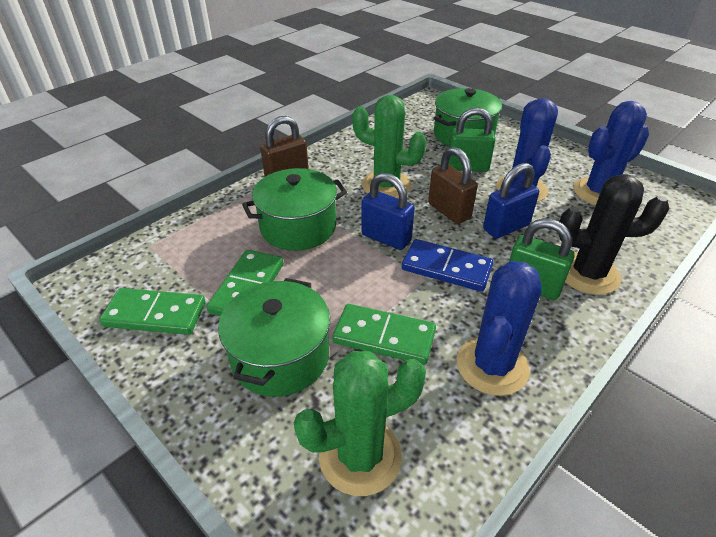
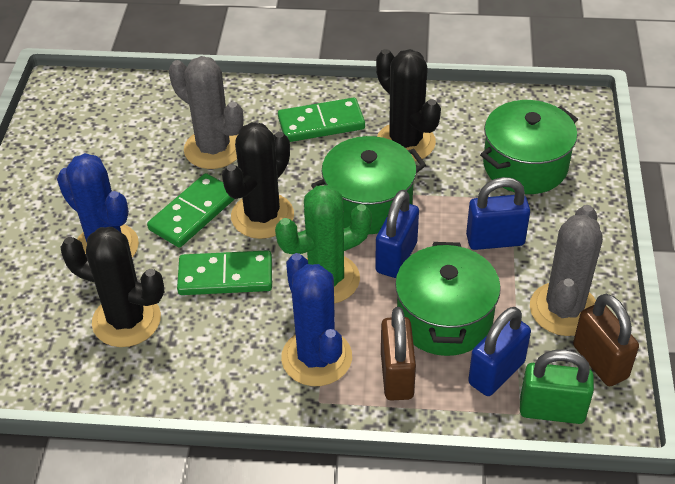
black cactus: [559,174,670,295] = 1 -> [60,227,164,347] [222,122,294,239] [376,49,441,161] = 3
blue cactus: [457,261,542,396] [497,98,558,202] [573,101,649,205] = 3 -> [57,153,139,258] [281,253,352,386] = 2
blue domino: [402,239,493,292] = 1 -> none = 0
blue padlock: [361,173,415,250] [483,163,539,238] = 2 -> [375,190,419,278] [466,177,530,250] [468,307,531,396] = 3
green cactus: [294,351,426,496] [352,95,427,198] = 2 -> [275,185,372,304] = 1
green padlock: [449,107,496,172] [509,218,575,300] = 2 -> [520,350,594,424] = 1
grey cactus: none = 0 -> [169,56,244,169] [530,205,603,336] = 2

